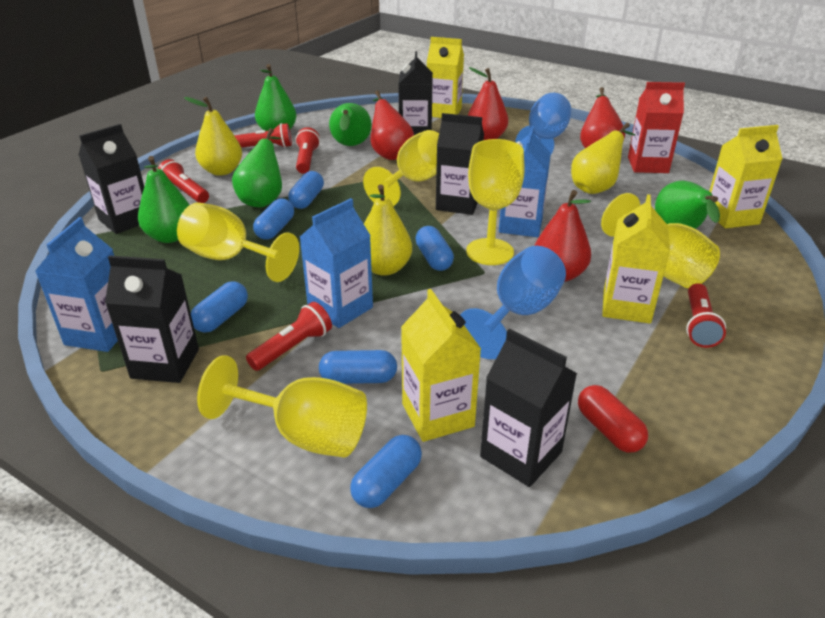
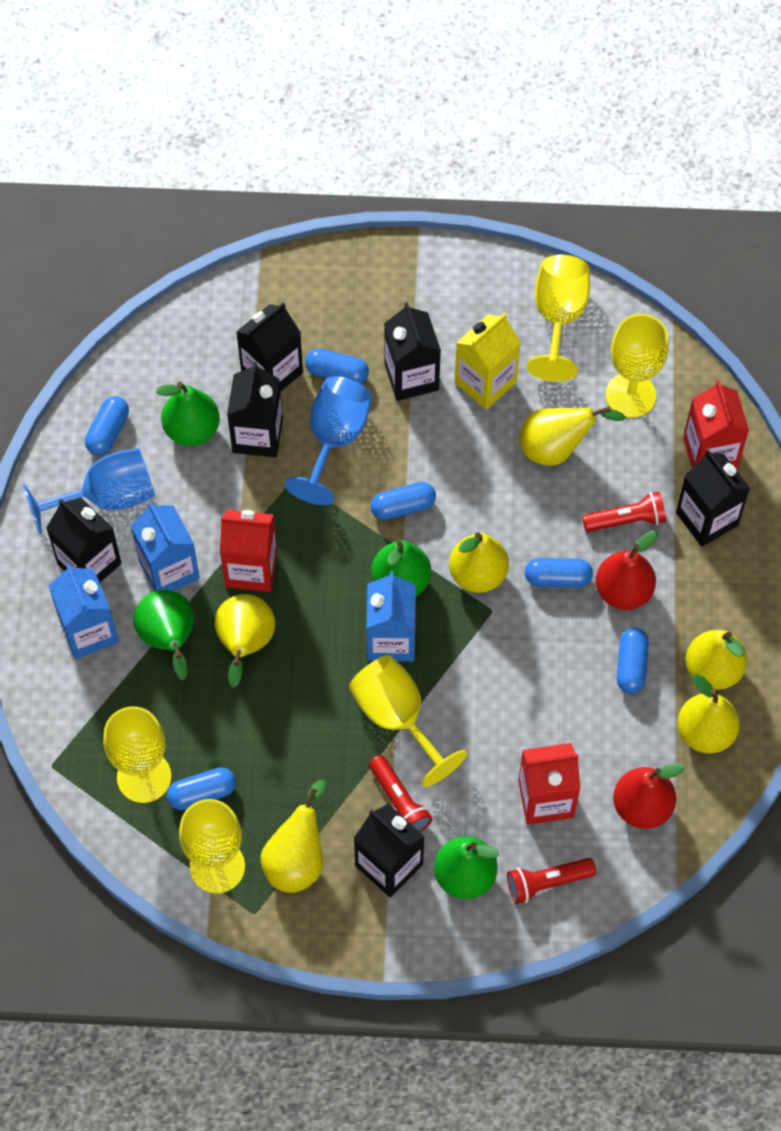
black carton: [79,124,144,234] [105,255,199,383] [398,51,433,135] [436,113,484,215] [480,329,577,487] = 5 -> [46,498,122,583] [227,362,283,457] [236,303,303,391] [353,804,425,897] [384,302,441,401] [676,450,750,547] = 6
green pear: [138,156,189,243] [232,128,282,207] [255,64,297,131] [329,103,372,146] [655,181,720,229] = 5 -> [133,590,194,680] [156,382,220,446] [371,540,431,596] [434,836,499,899] = 4
red capsule: [578,385,648,453] = 1 -> none = 0
red carton: [628,82,685,173] = 1 -> [220,510,277,592] [518,743,581,825] [683,380,749,469] = 3
red flashlight: [158,159,209,203] [234,123,292,148] [246,302,332,371] [295,127,320,174] [686,283,726,348] = 5 -> [369,755,432,832] [507,858,596,904] [582,492,666,532] = 3
red pear: [371,91,414,160] [468,67,508,140] [534,190,591,282] [580,87,625,148] = 4 -> [596,530,658,610] [613,763,685,829] = 2
yellow carton: [401,289,481,442] [427,37,464,118] [602,194,670,324] [710,125,783,228] = 4 -> [455,313,521,410] = 1
yellow pear: [184,97,242,176] [364,184,412,276] [571,123,636,194] = 3 -> [215,594,275,688] [260,780,326,893] [449,532,509,593] [519,406,625,466] [678,674,740,754] [686,630,747,690] = 6

